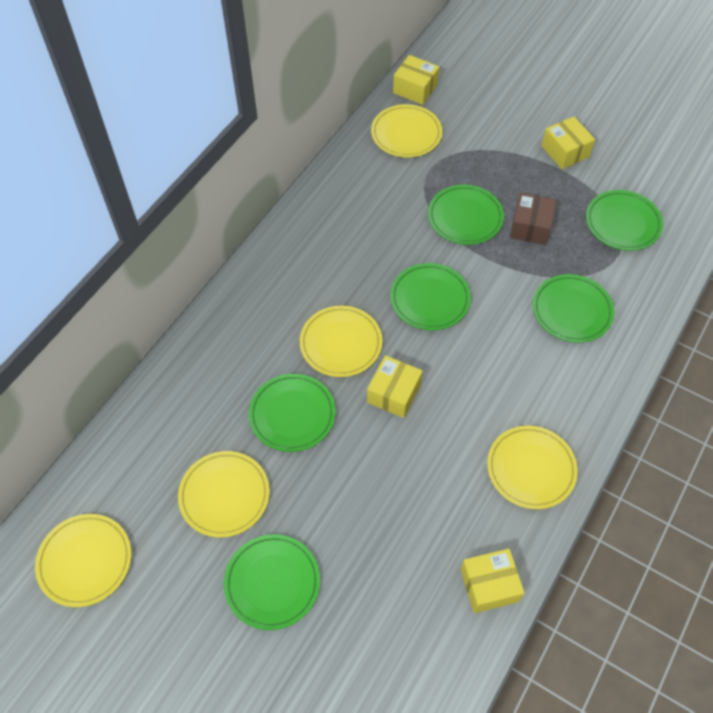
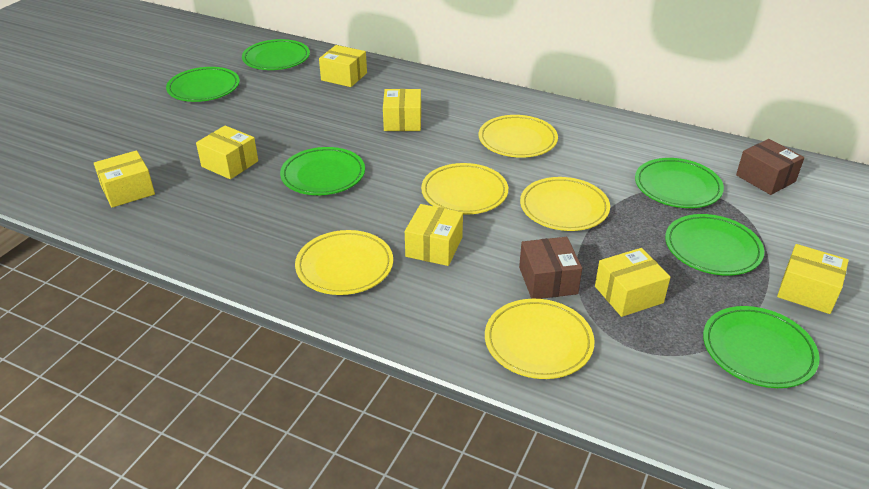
brown box: [510,193,556,245] = 1 -> [519,237,582,299] [736,139,805,195] = 2
yellow box: [367,355,423,418] [393,55,439,105] [460,549,525,613] [541,116,595,169] = 4 -> [94,150,155,208] [196,126,258,179] [319,45,367,87] [383,89,421,131] [405,204,463,266] [595,248,670,317] [777,244,849,314] = 7

